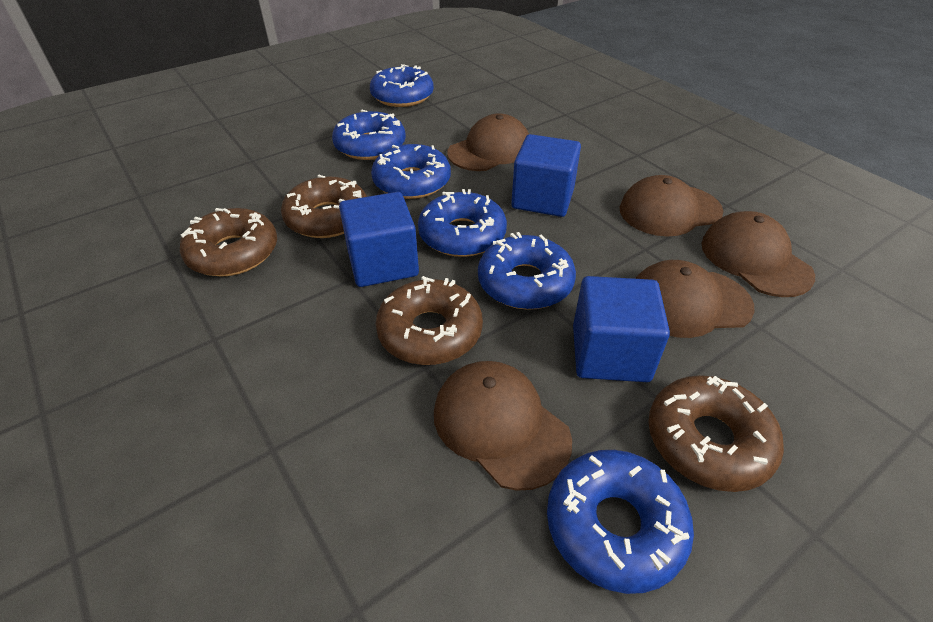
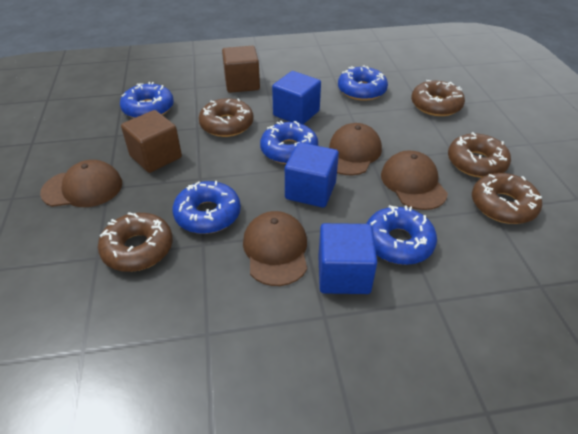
blue donut: [332,110,406,160] [370,64,434,107] [371,144,451,199] [418,189,507,257] [478,232,576,310] [547,450,694,594] = 6 -> [120,82,174,118] [172,181,241,234] [260,121,318,164] [338,65,388,101] [366,205,437,265] = 5
brown cap: [434,361,572,491] [447,113,529,171] [620,175,723,237] [635,260,755,338] [701,211,815,297] = 5 -> [40,160,122,207] [243,211,307,286] [329,123,382,175] [381,151,448,210] = 4
brown cube: none = 0 -> [121,110,182,173] [222,46,260,93] = 2
brown donut: [180,208,277,277] [281,175,367,238] [376,276,483,365] [648,375,784,492] = 4 -> [98,212,173,272] [199,98,254,137] [411,80,465,116] [448,132,511,178] [472,173,542,224] = 5

